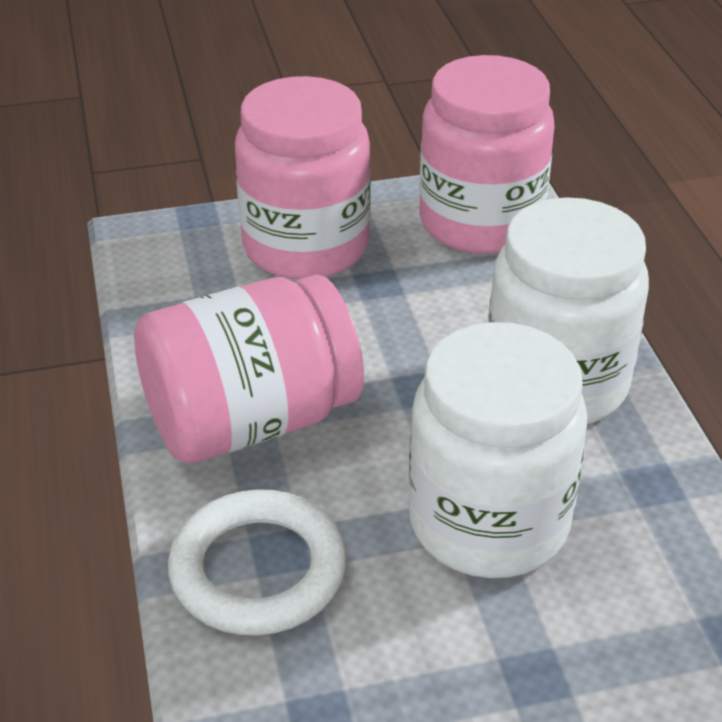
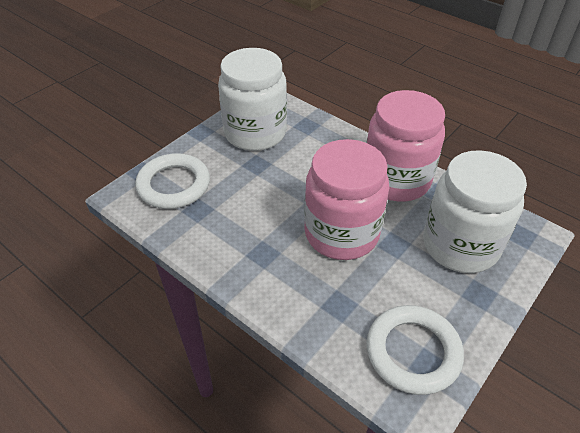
pink jar: [134,275,364,463] [235,76,371,279] [419,55,555,254] = 3 -> [304,139,389,260] [366,90,445,202] = 2
white ring: [168,489,346,636] = 1 -> [135,153,210,209] [366,305,464,395] = 2

